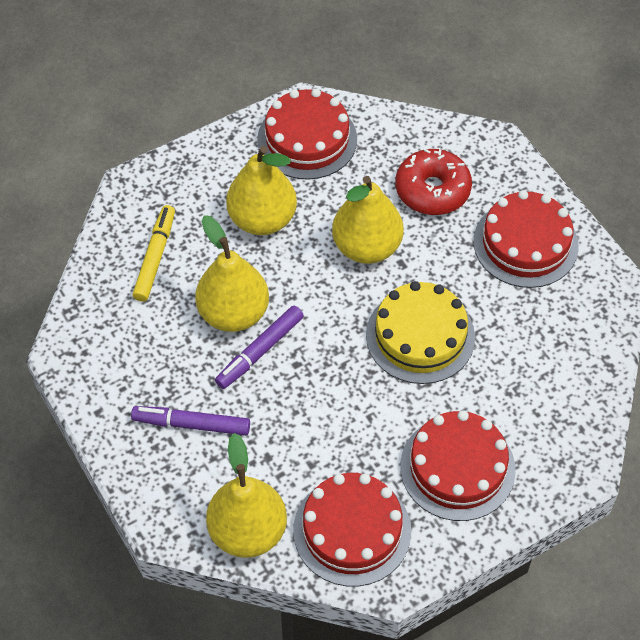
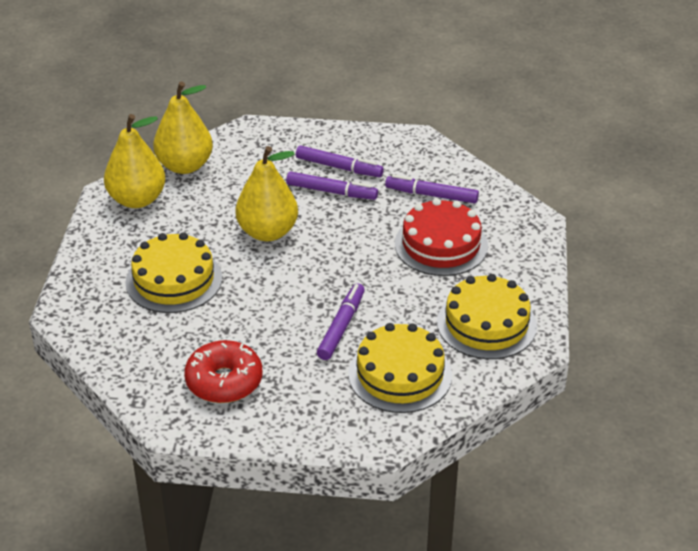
purple marker: [131,406,250,435] [215,306,304,389] = 2 -> [286,172,378,200] [296,146,384,177] [317,283,365,360] [385,174,479,203] = 4
red cake: [257,89,357,180] [293,473,411,587] [400,410,516,521] [474,190,579,288] = 4 -> [395,198,488,276] = 1
yellow cake: [366,281,475,384] = 1 -> [125,232,222,313] [348,323,452,413] [437,274,537,359] = 3
yellow marker: [133,205,175,302] = 1 -> none = 0
yellow pear: [195,215,269,332] [206,433,287,558] [226,146,297,235] [332,176,404,264] = 4 -> [104,114,165,208] [153,81,213,174] [235,146,298,241] = 3

